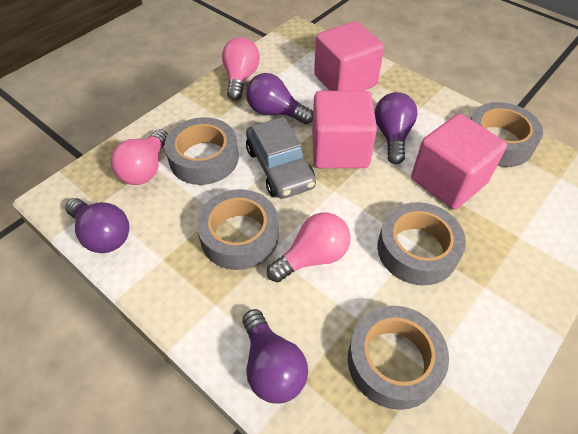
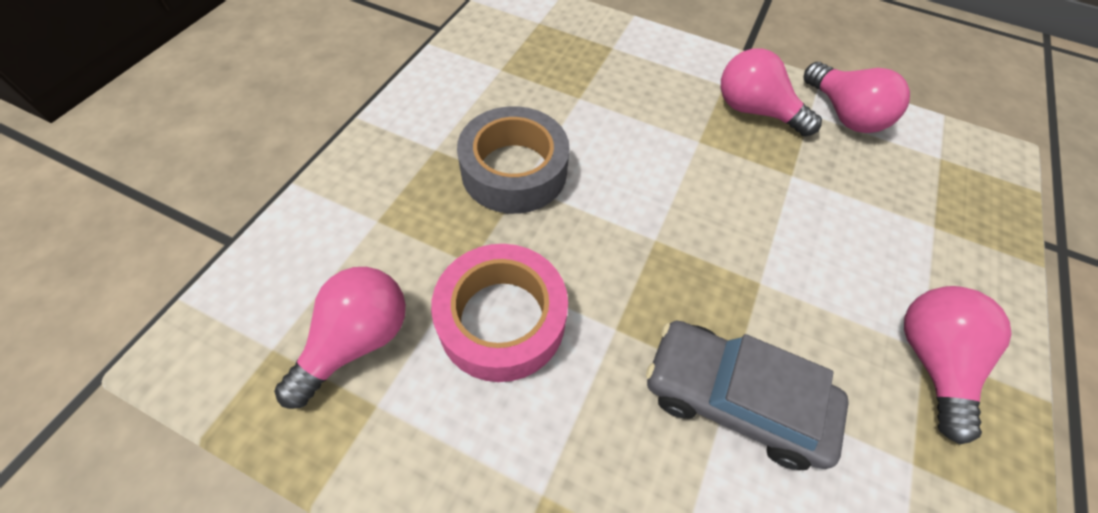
grey tape: [165,117,239,185] [197,189,279,270] [348,306,449,410] [377,202,466,285] [471,102,543,167] = 5 -> [457,106,570,214] = 1
pink cube: [312,91,377,168] [314,21,384,91] [411,114,507,209] = 3 -> none = 0
pink light bulb: [111,129,168,185] [222,37,260,101] [267,213,350,282] = 3 -> [274,267,406,409] [721,48,822,136] [803,62,910,133] [904,286,1012,444] = 4
pink tape: none = 0 -> [431,244,568,382] = 1
purple light bulb: [65,198,129,253] [243,309,308,404] [246,73,313,124] [375,92,417,164] = 4 -> none = 0

